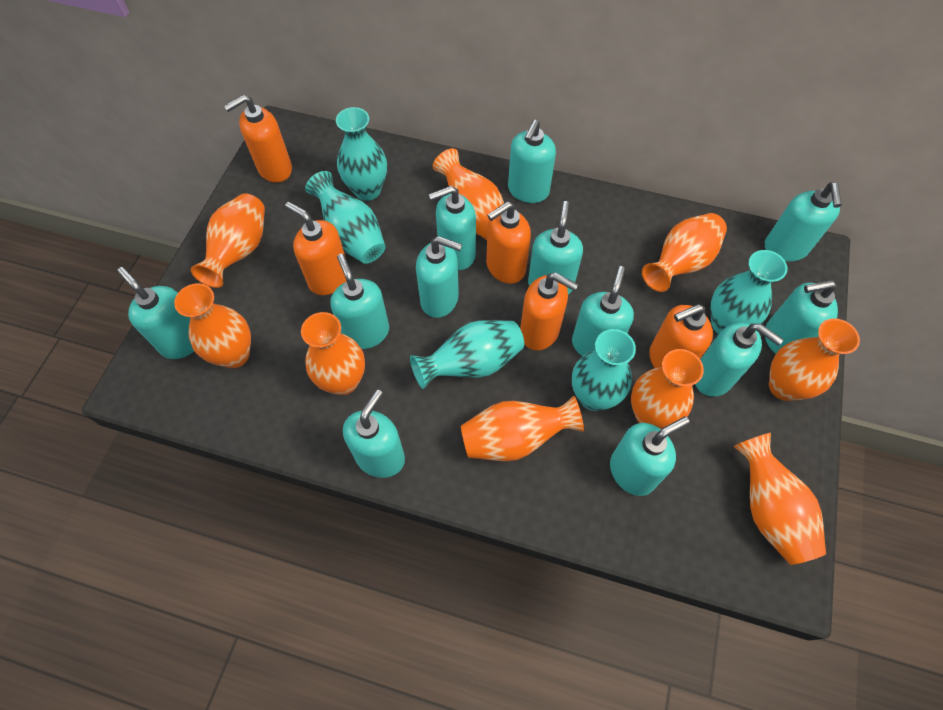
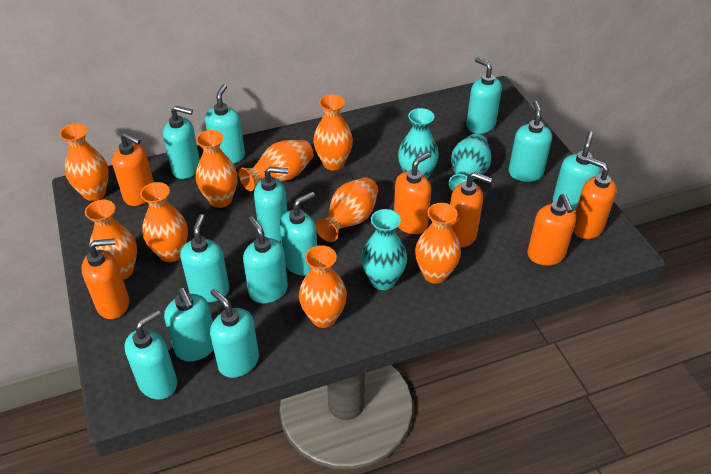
orange soap dispenser: [224,95,292,183] [285,202,346,295] [486,202,531,284] [520,272,578,350] [649,304,713,368] = 5 -> [81,238,129,319] [112,132,154,206] [394,152,431,234] [450,172,492,247] [527,194,576,266] [573,157,617,239] = 6
turquoise vase: [305,171,385,264] [336,107,387,201] [410,320,524,389] [572,329,636,411] [710,250,787,334] = 5 -> [361,209,407,290] [398,108,439,179] [448,134,491,192] = 3

